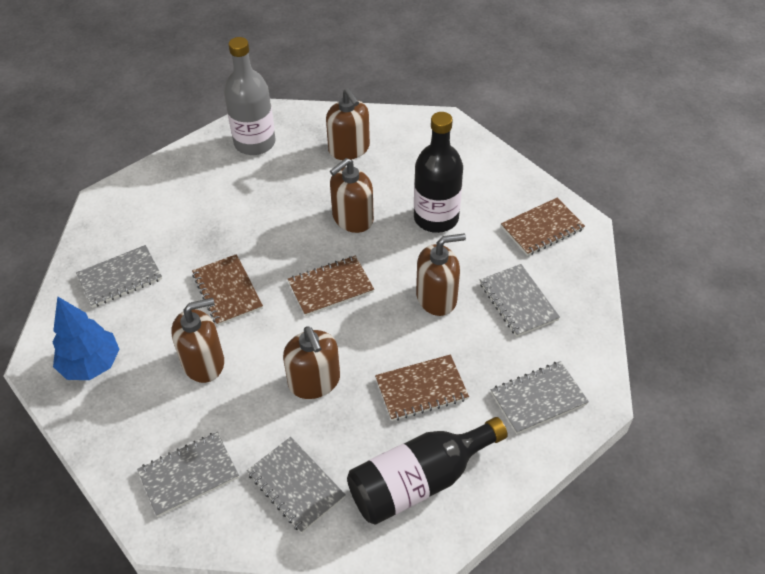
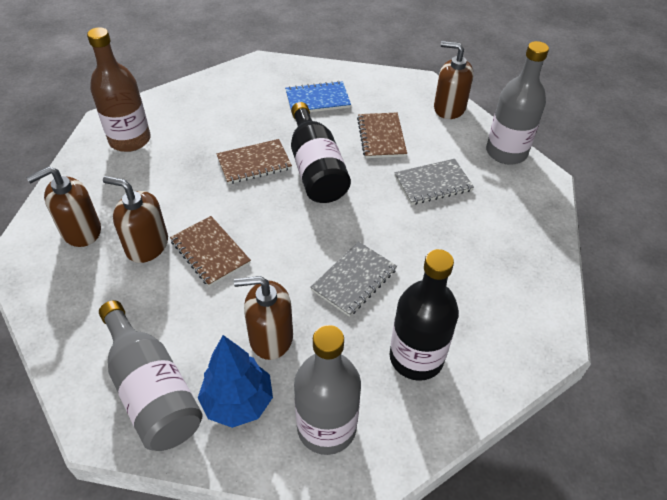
blue notebook: none = 0 -> [285,81,351,113] = 1
brown bottle: none = 0 -> [87,27,151,152] = 1
brown notebook: [192,254,263,326] [288,256,374,316] [375,354,469,421] [501,198,585,256] = 4 -> [170,216,251,287] [216,139,292,184] [357,113,407,158] = 3
brown soap dispenser: [171,298,224,383] [283,326,340,399] [326,88,370,160] [330,158,374,233] [416,234,466,316] = 5 -> [26,166,101,247] [103,176,168,263] [234,276,293,360] [434,41,474,119] = 4
grey bottle: [224,37,276,155] = 1 -> [99,300,203,451] [294,325,361,455] [486,41,549,165] = 3
grey notebook: [76,245,162,308] [137,432,239,517] [247,437,346,533] [480,264,560,337] [491,361,589,434] = 5 -> [310,242,397,317] [394,159,474,205] = 2

